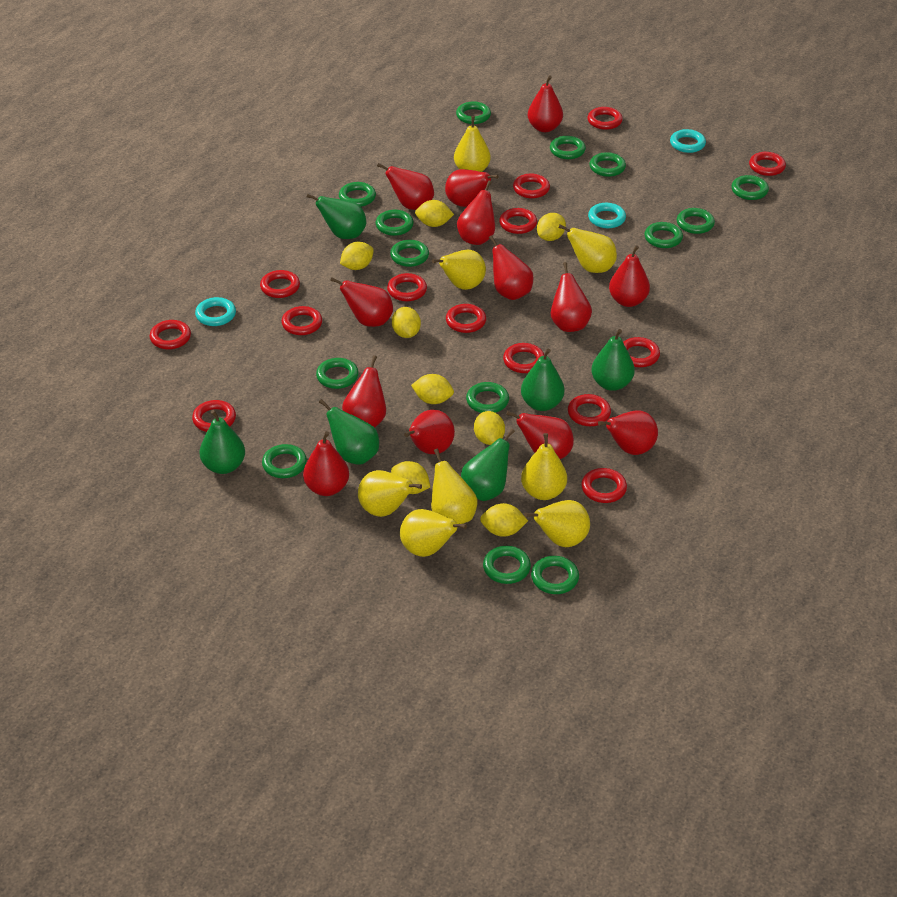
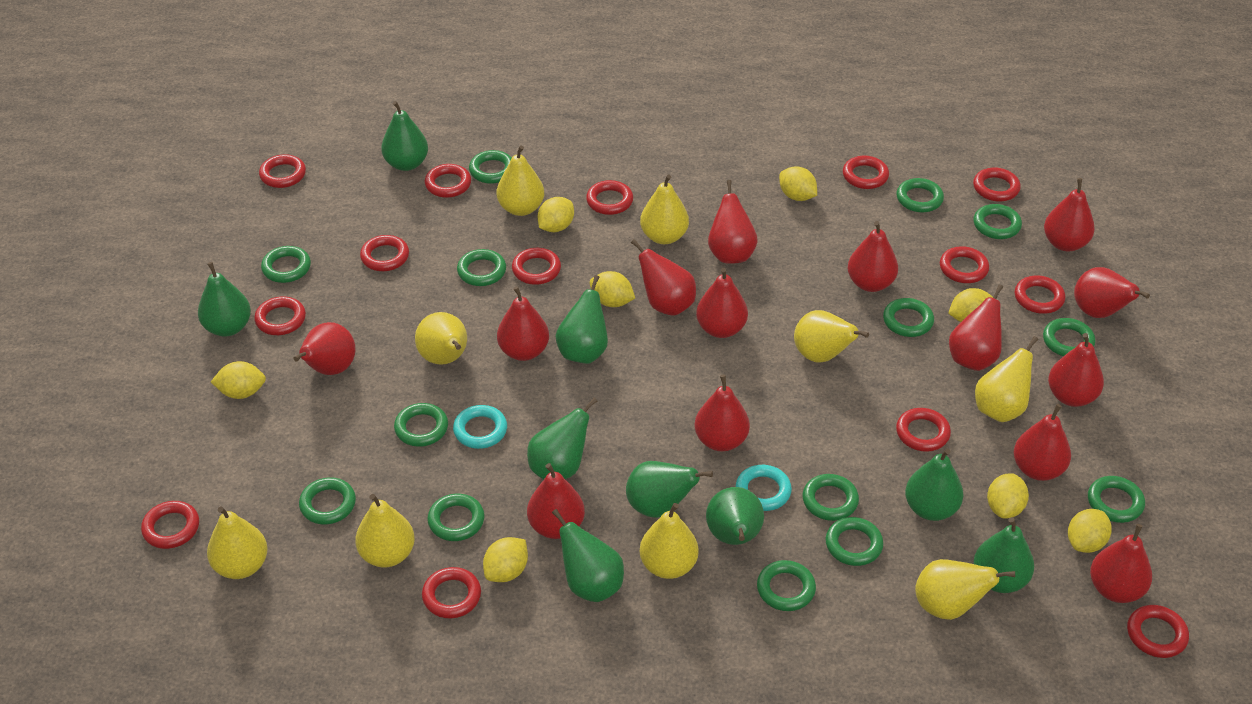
green pear: [200,410,245,474] [307,194,366,239] [319,399,379,465] [461,429,515,501] [521,348,564,411] [591,329,635,391] = 6 -> [198,262,251,337] [381,101,428,171] [527,397,598,479] [552,509,624,602] [556,275,608,364] [626,461,713,518] [706,487,764,545] [905,449,964,521] [973,517,1034,593] = 9
red pear: [303,431,349,496] [330,277,393,327] [342,355,386,428] [377,163,434,210] [404,410,455,454] [445,169,499,207] [457,181,495,245] [489,235,534,300] [506,411,574,459] [528,75,563,132] [551,262,592,332] [598,410,658,455] [609,245,650,307] = 13 -> [294,322,356,375] [497,286,549,361] [527,463,585,539] [631,239,696,316] [694,375,750,451] [696,268,748,338] [708,180,758,264] [847,221,898,292] [949,284,1003,371] [1013,404,1071,481] [1044,178,1095,251] [1048,333,1104,407] [1074,267,1150,318] [1090,524,1152,603] = 14
turquoise ring: [195,297,236,326] [588,203,626,228] [670,129,706,153] = 3 -> [453,405,507,449] [736,465,792,511] = 2
yellow pear: [358,470,422,517] [400,509,467,557] [431,449,477,524] [432,250,486,290] [454,116,491,172] [521,433,567,500] [524,500,590,547] [558,225,617,273] = 8 -> [207,506,268,579] [355,494,415,568] [415,312,467,365] [497,145,544,216] [640,174,689,244] [640,503,699,579] [794,310,869,363] [915,559,1015,620] [975,336,1038,422] = 9

